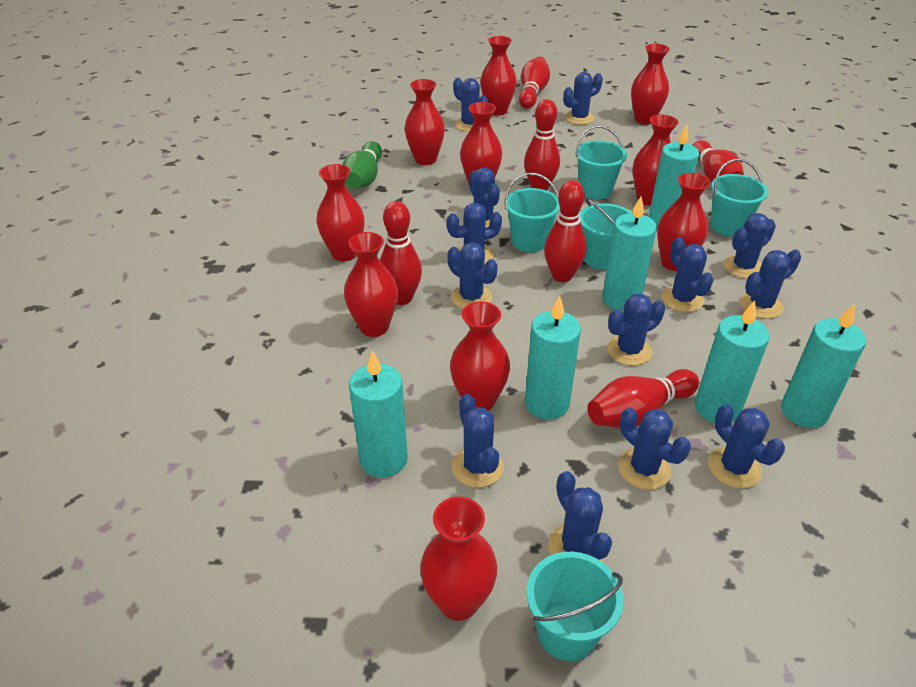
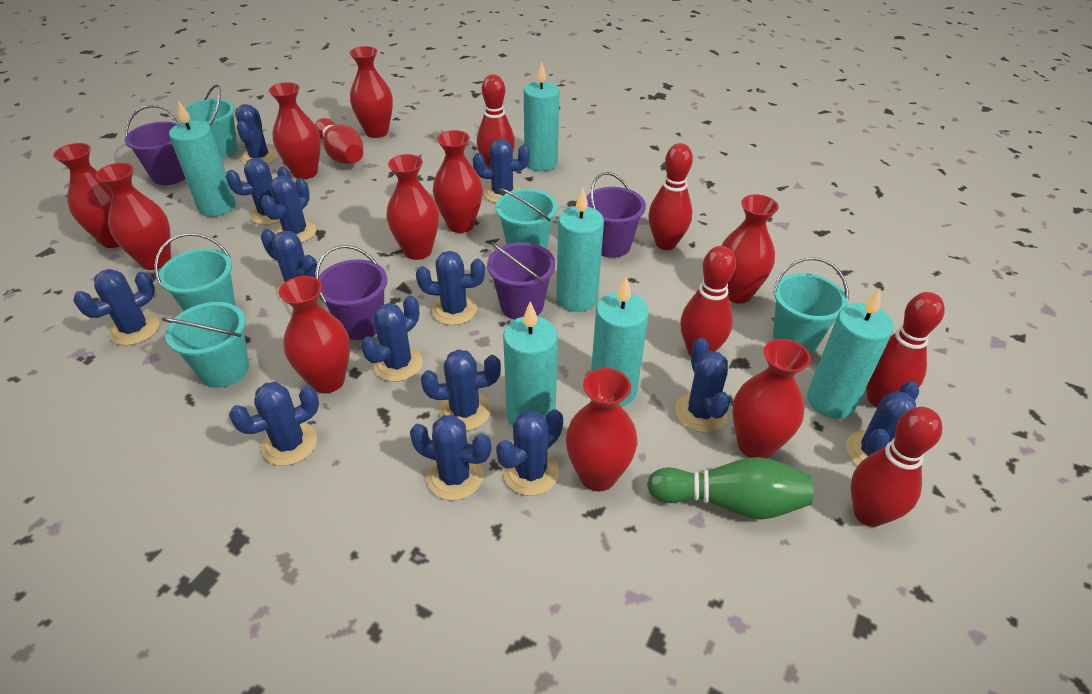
blue cactus: [446,203,502,266] [447,242,498,309] [452,394,504,488] [453,78,488,131] [469,168,500,228] [548,471,612,562] [563,72,603,125] [607,294,665,366] [618,408,691,490] [662,237,713,312] [708,404,785,488] [724,213,776,279] [740,249,801,319] = 13 -> [73,269,160,346] [226,158,291,225] [229,382,319,466] [235,104,278,164] [261,176,316,243] [261,229,317,301] [361,295,423,382] [410,415,491,500] [416,251,485,325] [421,349,501,431] [473,139,530,203] [496,409,563,496] [675,338,730,432] [846,381,919,466] = 14
purple bucket: none = 0 -> [125,105,186,185] [315,245,387,340] [487,242,555,320] [586,172,646,258] = 4

